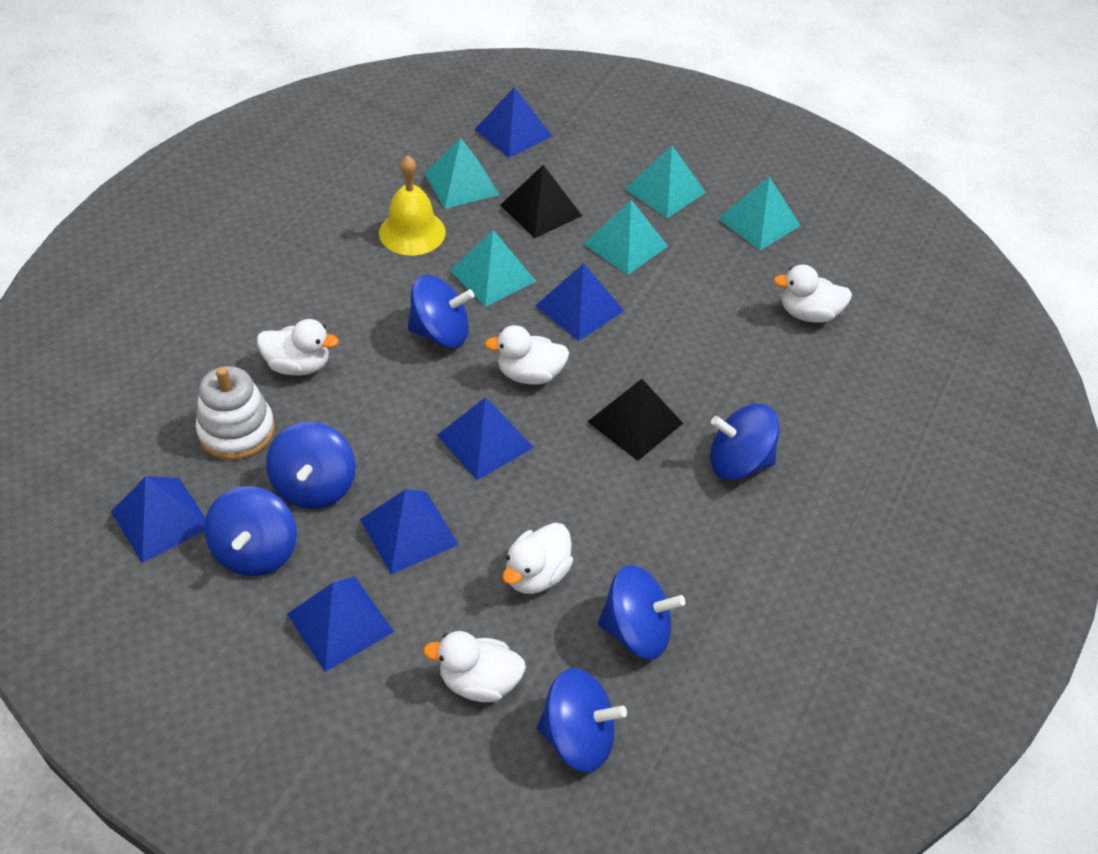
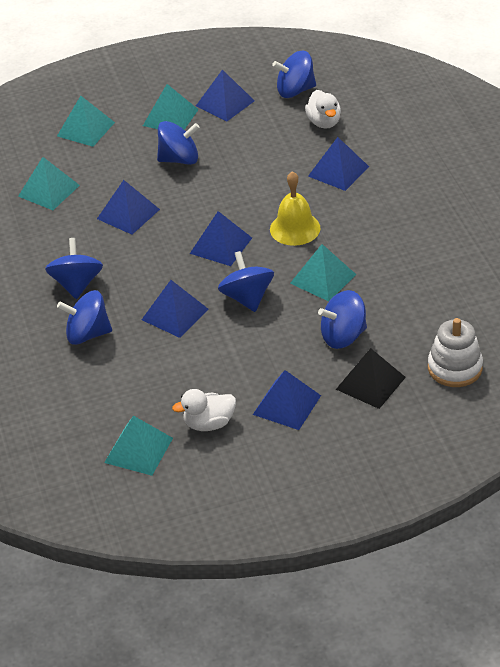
black pyramid: [501,165,582,238] [587,379,683,461] = 2 -> [336,348,406,409] = 1
white duck: [257,319,339,376] [423,631,526,702] [485,325,569,385] [503,523,573,594] [774,265,852,323] = 5 -> [172,389,236,431] [305,90,341,129] = 2

